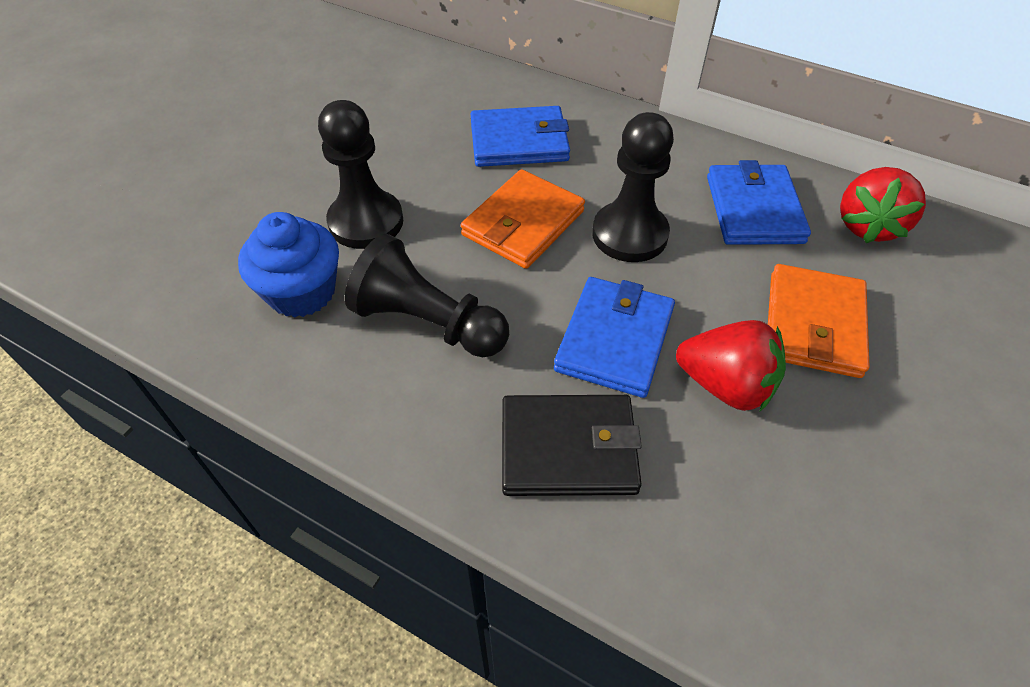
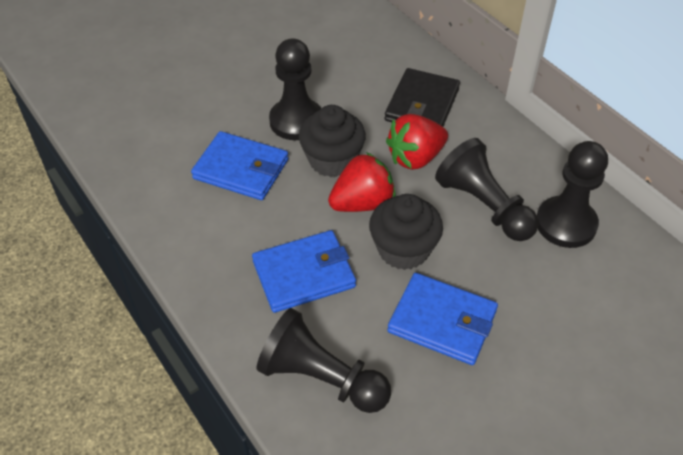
black cupcake: none = 0 -> [299,105,366,177] [369,194,443,270] = 2
black pawn: [318,100,403,249] [345,234,509,357] [592,112,674,262] = 3 -> [256,308,391,413] [269,38,321,140] [435,138,539,241] [537,141,608,248] = 4
blue cupcake: [238,212,339,318] = 1 -> none = 0
orange wallet: [461,169,585,269] [768,264,870,378] = 2 -> none = 0

